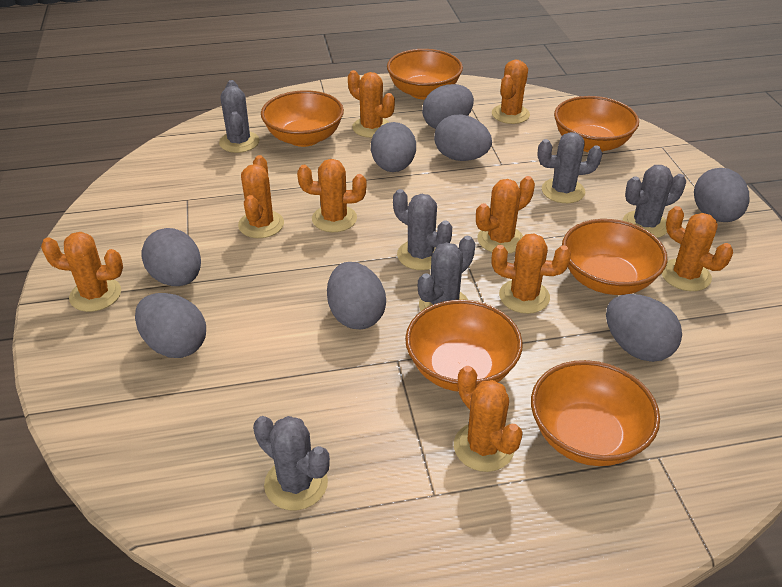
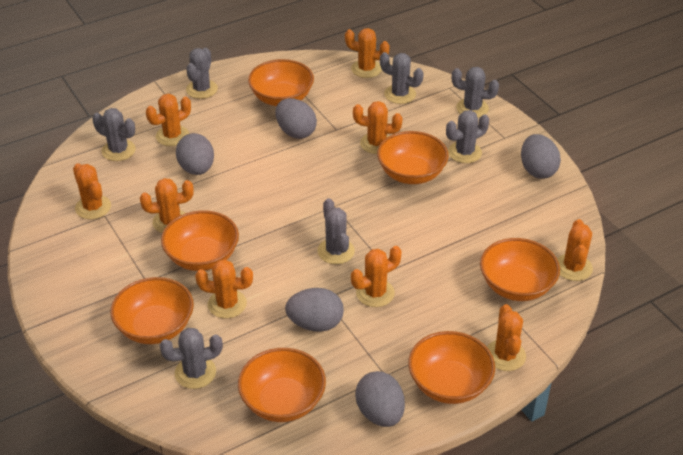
grey cactus: [219,80,259,153] [253,416,330,510] [393,189,452,270] [418,236,475,311] [537,132,603,203] [623,165,686,238] = 6 -> [92,108,136,161] [160,328,223,389] [186,48,218,99] [317,198,355,264] [380,52,424,104] [446,110,489,163] [452,67,499,118] = 7
grey egg: [135,293,206,358] [141,228,201,286] [327,262,386,329] [371,122,416,172] [422,84,474,129] [434,115,492,161] [606,294,682,362] [694,168,749,222] = 8 -> [176,133,214,175] [275,98,317,139] [285,288,344,332] [355,371,405,427] [521,134,561,179] = 5
orange bowl: [261,90,344,147] [387,49,463,100] [405,300,523,392] [531,360,660,466] [554,96,639,152] [562,219,667,295] = 6 -> [111,277,194,344] [161,210,239,271] [238,348,326,422] [248,59,314,106] [377,131,449,184] [408,331,495,404] [480,238,560,301] = 7

